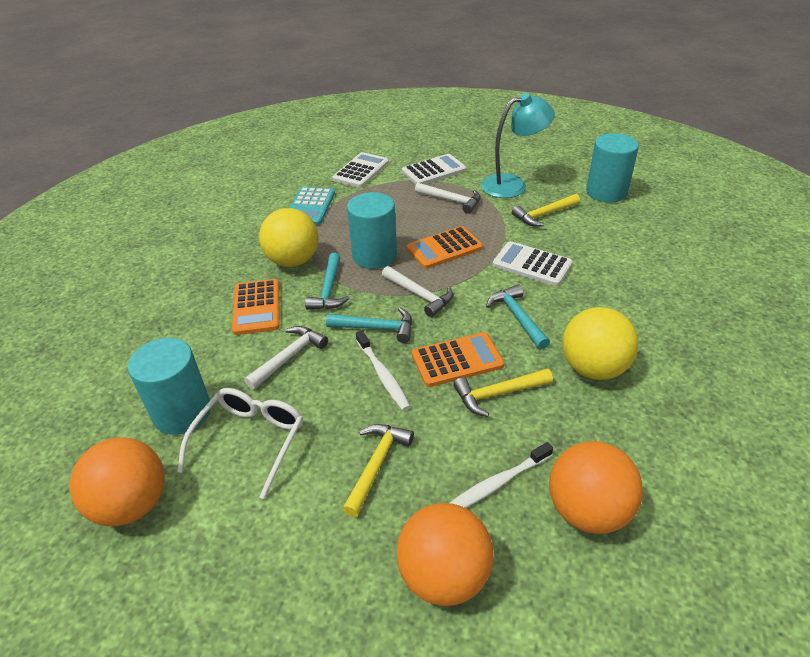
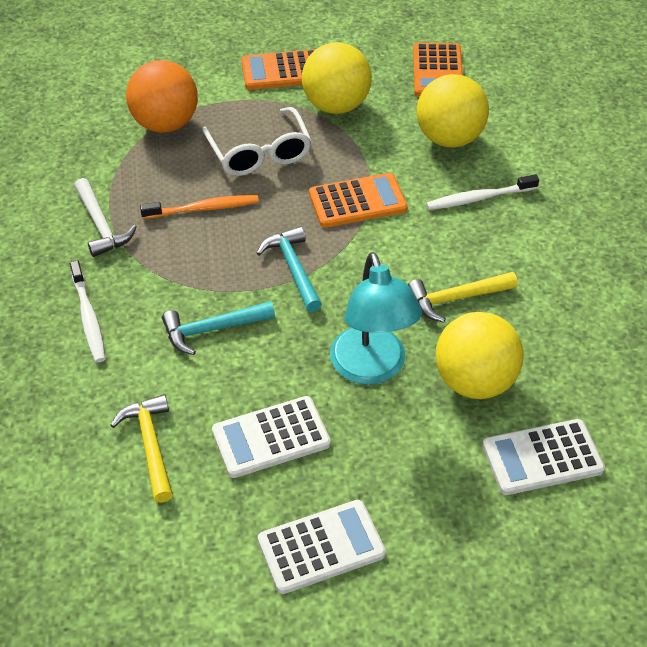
orange ball: [70,437,165,526] [397,503,493,606] [549,441,643,534] = 3 -> [126,60,198,133] = 1
orange toothbrush: none = 0 -> [140,195,259,219] = 1
turquoise calculator: [290,187,335,225] = 1 -> none = 0
turquoise cylinder: [128,338,211,435] [347,192,397,269] [586,133,639,203] = 3 -> none = 0
turquoise hammer: [305,253,349,310] [326,308,412,343] [486,285,550,350] = 3 -> [162,301,275,355] [256,226,322,312] = 2
white hammer: [244,326,328,390] [382,266,453,317] [415,183,481,214] = 3 -> [74,178,137,257] = 1
yellow ball: [259,208,319,267] [562,307,638,380] = 2 -> [302,42,372,114] [417,74,489,148] [435,312,524,399] = 3
yellow hammer: [342,424,414,517] [453,368,553,417] [512,194,580,227] = 3 -> [110,394,173,503] [408,272,518,323] = 2

